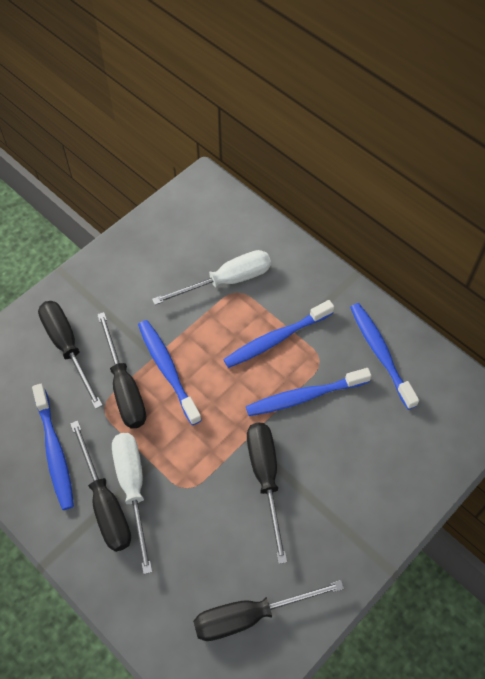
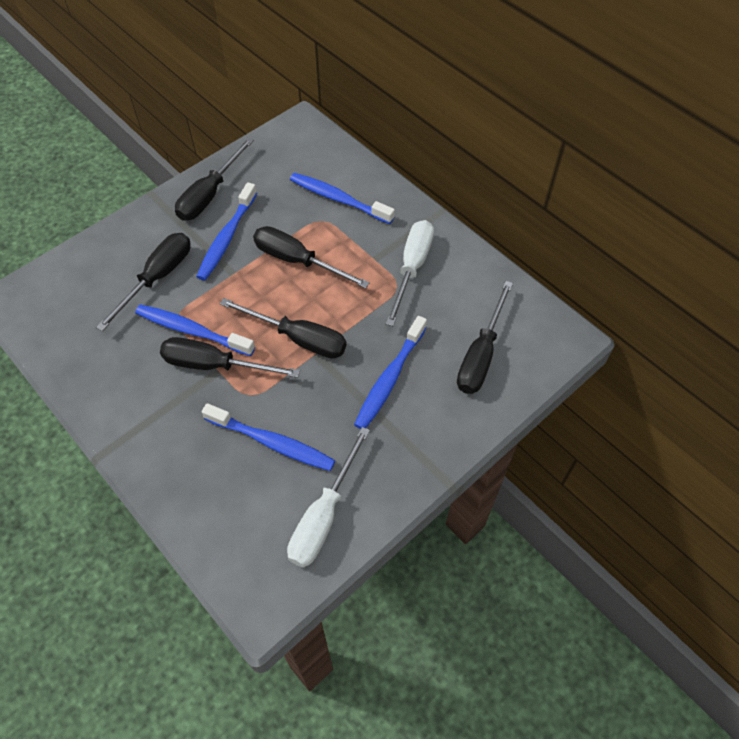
black screwdriver: [38,301,103,409] [70,421,131,552] [97,312,146,429] [193,580,344,641] [247,422,287,564] = 5 -> [96,233,190,331] [160,337,300,378] [175,137,254,221] [220,298,347,358] [253,226,370,289] [457,281,513,394] = 6

